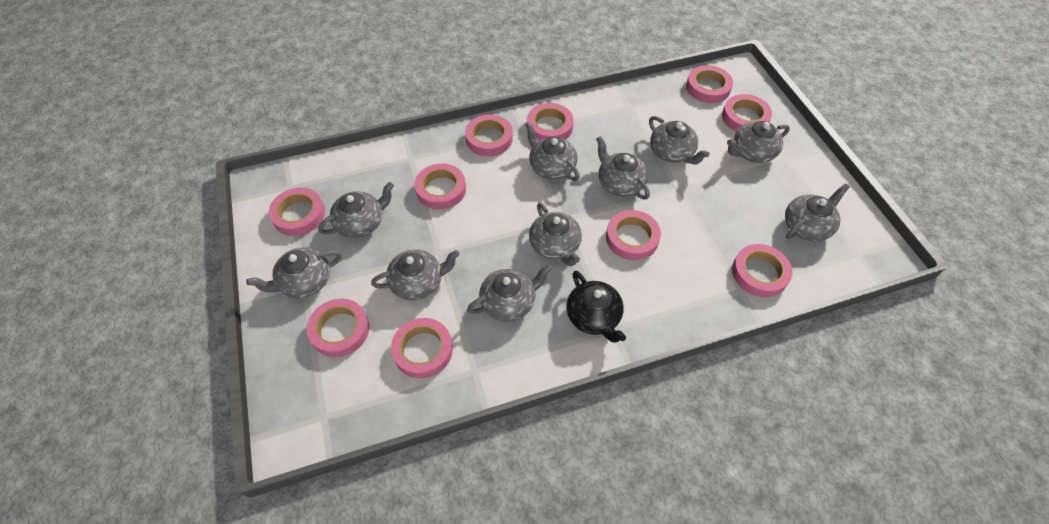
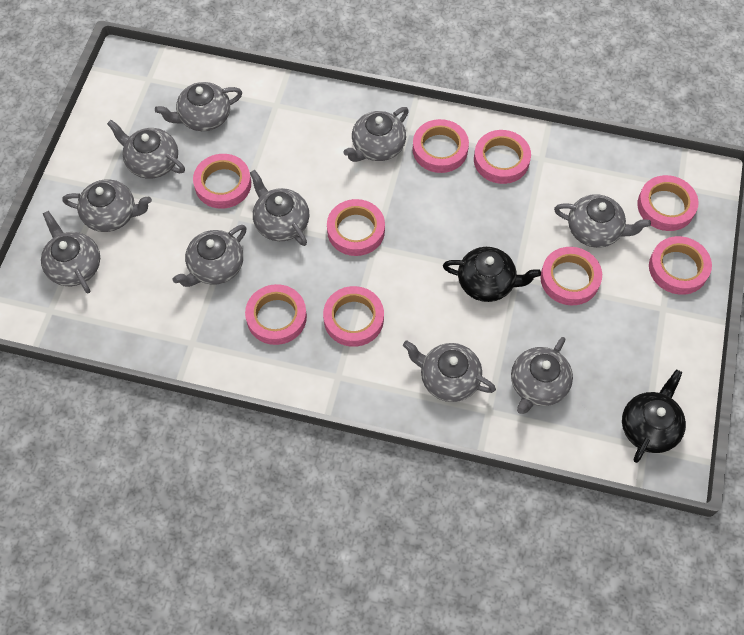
black teapot: [566,271,626,343] = 1 -> [443,247,541,302] [622,369,686,463] = 2
pink tape: [269,188,325,236] [307,299,369,357] [391,318,453,378] [415,163,466,210] [465,114,513,156] [527,103,574,141] [606,210,661,260] [686,65,733,103] [722,94,772,132] [732,244,793,297] = 10 -> [193,154,251,209] [245,284,307,345] [323,286,384,347] [327,199,385,256] [413,119,469,173] [474,130,531,184] [540,247,602,305] [637,175,698,231] [649,236,712,295] = 9

